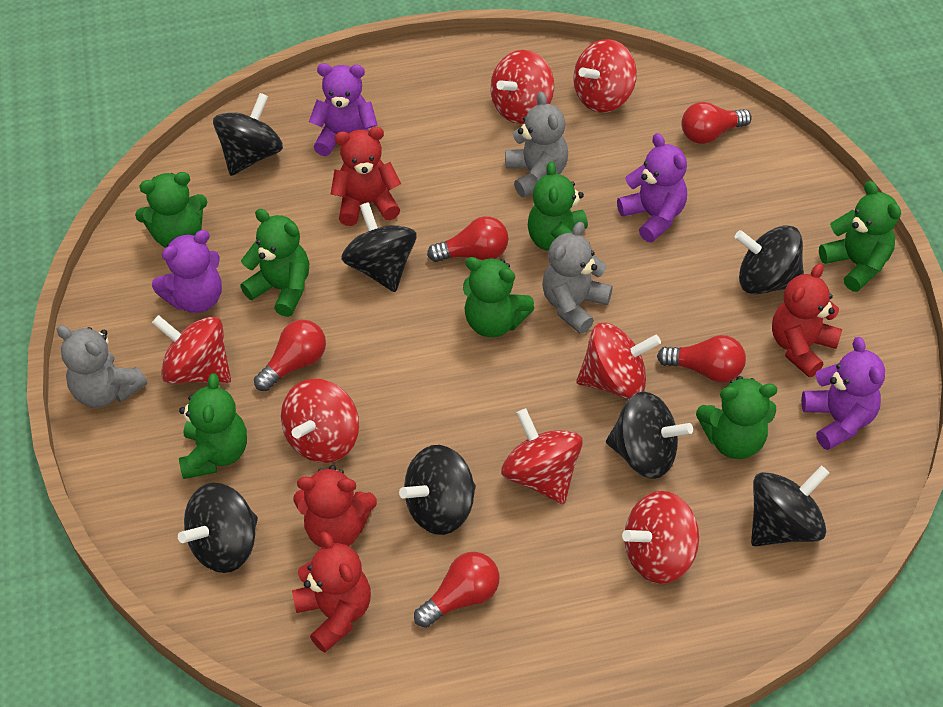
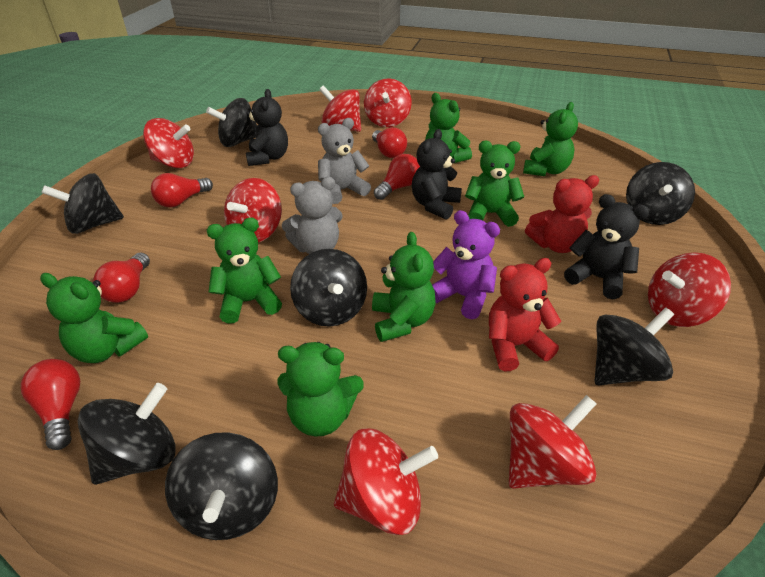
black teddy bear: none = 0 -> [246,89,288,166] [412,129,462,220] [564,194,649,299] = 3
grey teddy bear: [56,325,147,408] [505,92,568,197] [542,222,612,334] = 3 -> [282,177,343,254] [318,118,371,204] = 2
purple teddy bear: [152,230,222,313] [309,63,377,156] [617,133,687,242] [801,337,885,450] = 4 -> [432,210,500,319] = 1
red teddy bear: [292,532,371,653] [294,465,377,547] [331,127,401,226] [772,263,843,377] = 4 -> [489,258,561,371] [525,175,599,253] = 2

